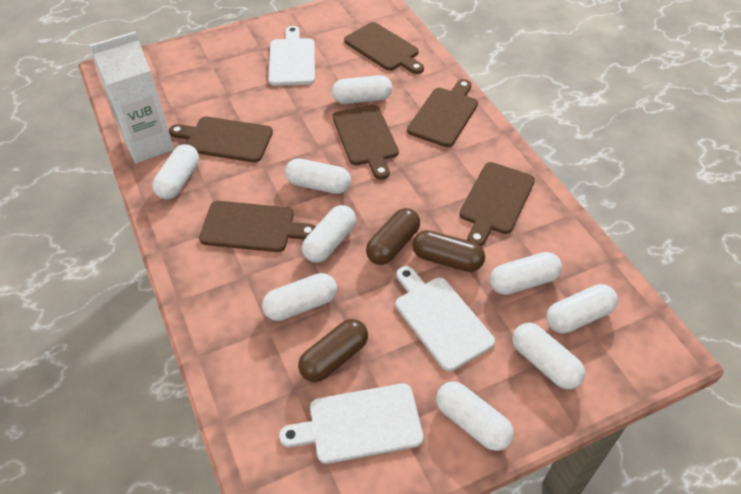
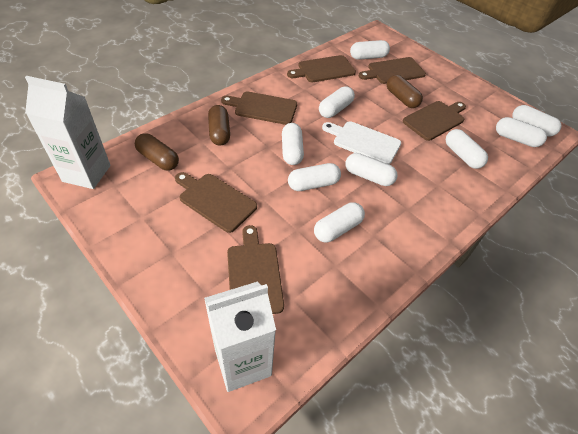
white carton: [90,31,174,163] = 1 -> [25,76,111,189] [204,281,276,392] = 2
white cutting board: [269,26,315,86] [279,383,423,464] [396,266,495,372] = 3 -> [322,121,401,165] = 1

